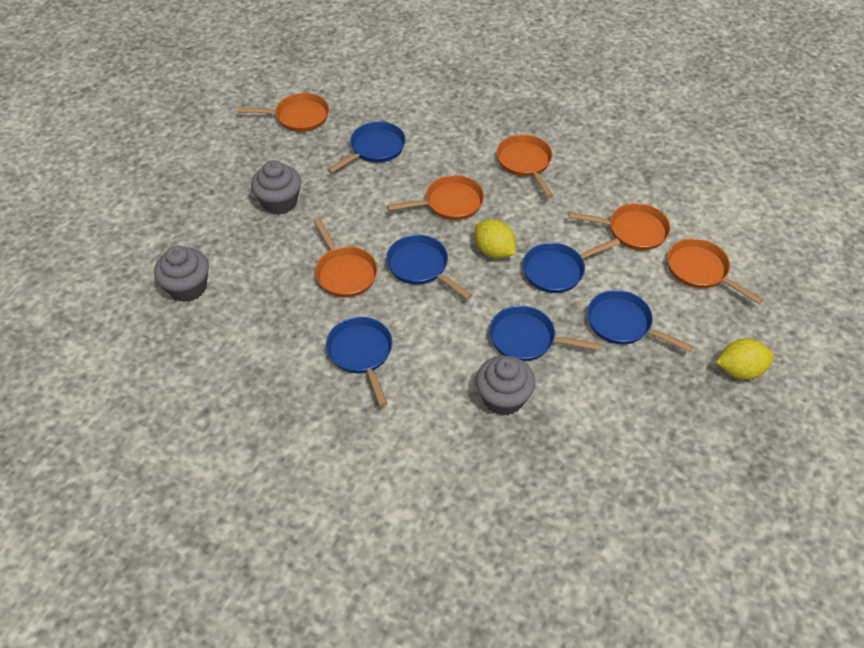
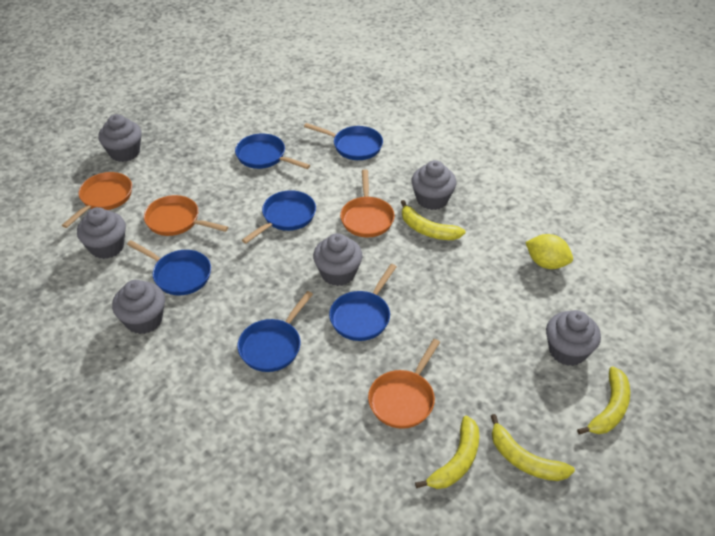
grey cupcake: [154,246,209,302] [251,160,301,215] [476,355,535,416] = 3 -> [77,207,126,259] [98,114,142,162] [112,280,165,334] [313,233,362,286] [411,160,456,210] [546,310,601,366] = 6
orange pan: [237,93,329,132] [313,218,378,297] [387,175,484,220] [496,134,554,198] [569,203,671,251] [667,238,763,304] = 6 -> [62,172,132,228] [144,195,228,236] [340,169,395,237] [368,339,440,429] = 4
yellow banana: none = 0 -> [401,200,466,240] [415,416,479,489] [491,414,575,481] [577,366,630,435] = 4
yellow lemon: [475,219,516,258] [716,339,774,380] = 2 -> [525,234,573,269] = 1

